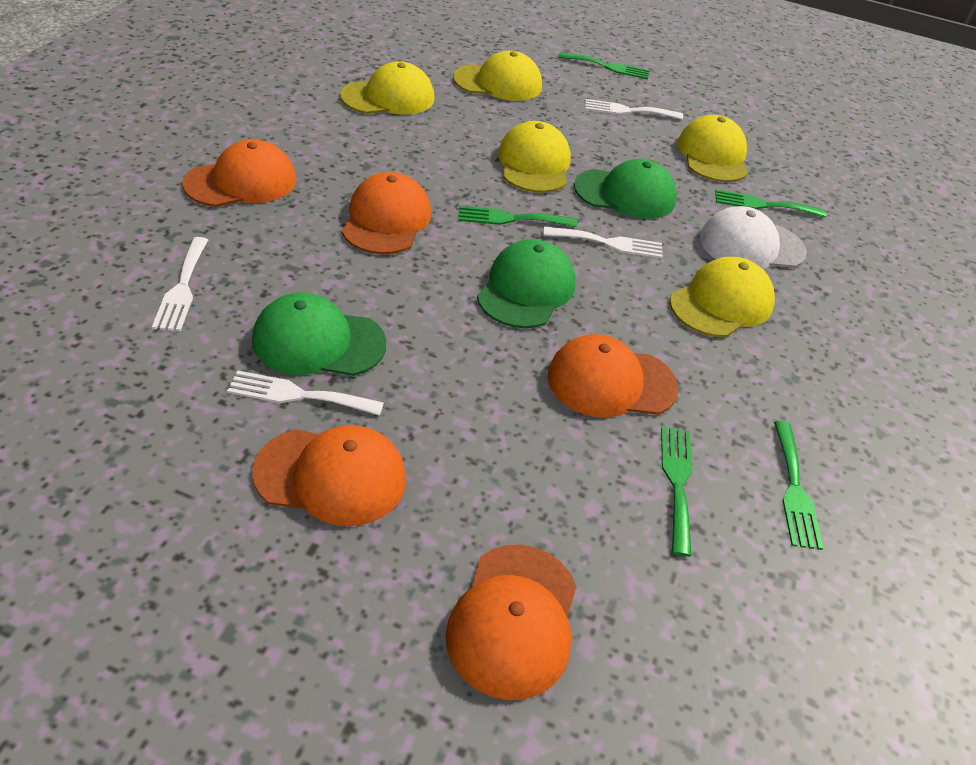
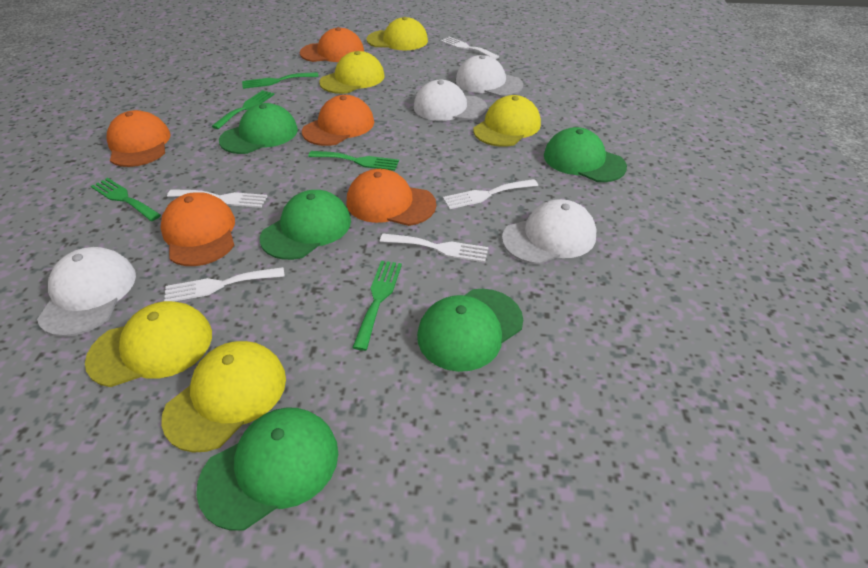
green cap: [252,293,386,376] [477,239,575,328] [574,159,677,219] = 3 -> [196,407,338,531] [219,103,298,154] [260,190,351,260] [417,289,523,372] [544,127,627,182] = 5
white cap: [700,206,807,269] = 1 -> [37,247,136,337] [414,80,487,121] [456,55,523,97] [502,199,596,265] = 4
white fork: [152,237,208,331] [227,370,384,416] [543,227,663,258] [585,99,683,120] = 4 -> [164,267,285,302] [167,189,267,208] [380,234,488,262] [440,37,499,60] [443,179,538,209] = 5

